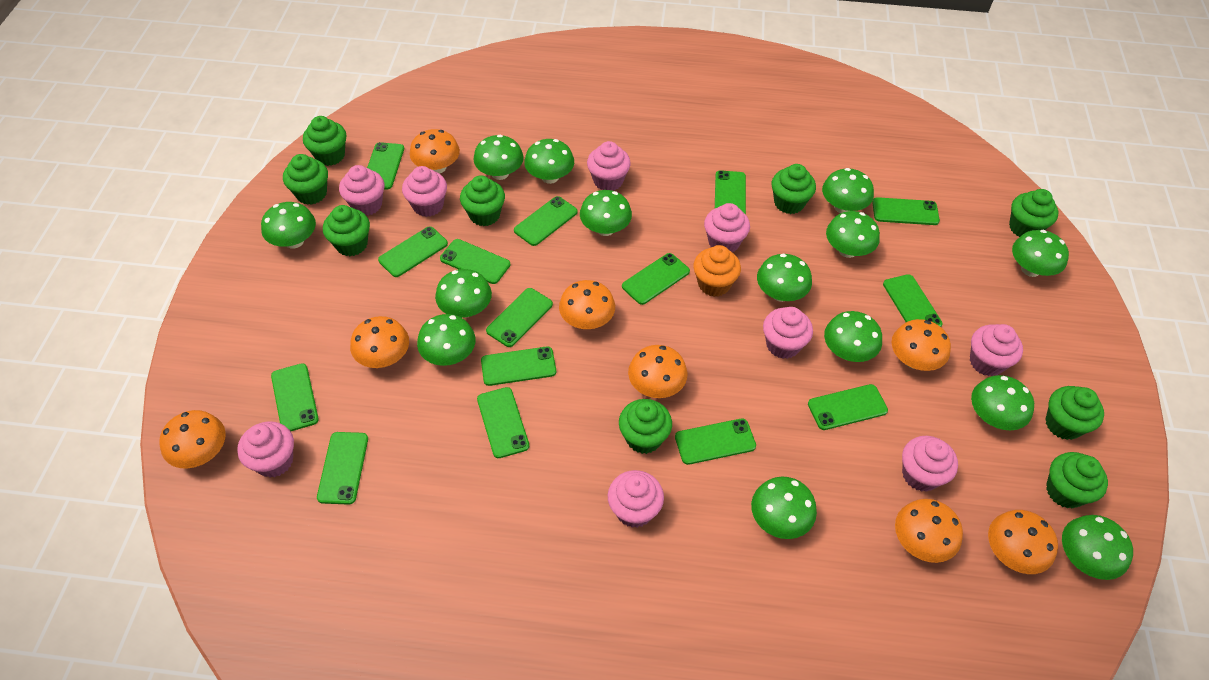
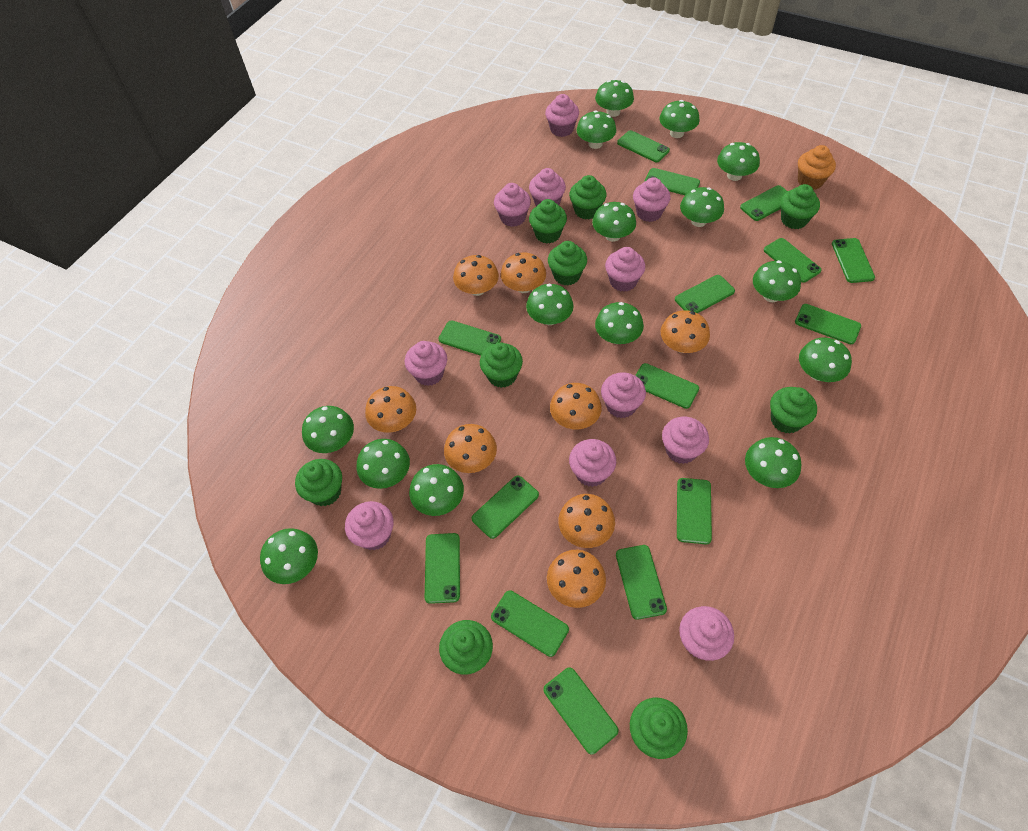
green mushroom: [261,202,316,249] [417,314,476,366] [435,269,492,318] [473,135,524,180] [524,139,574,184] [580,190,632,236] [751,477,817,539] [757,254,812,302] [822,168,874,213] [824,311,882,362] [826,211,880,258] [971,375,1034,430] [1012,230,1069,277] [1062,515,1133,580] = 14 -> [260,528,318,584] [302,406,354,453] [357,439,410,489] [409,464,464,516] [526,284,574,325] [577,110,616,149] [592,202,636,242] [595,80,634,117] [595,302,644,344] [659,100,700,138] [680,187,724,227] [717,142,760,181] [745,437,801,488] [753,260,801,302] [799,338,852,382] = 15
pink cupcake: [237,421,294,477] [339,165,384,216] [402,166,447,217] [587,141,631,191] [608,470,664,528] [704,203,750,252] [763,307,813,359] [902,436,958,492] [970,324,1023,376] = 9 -> [345,501,394,550] [405,341,447,386] [494,183,531,227] [529,168,566,206] [545,94,579,137] [569,439,616,487] [601,372,646,418] [605,247,645,292] [633,177,671,222] [662,417,709,464] [679,606,734,661] = 11

